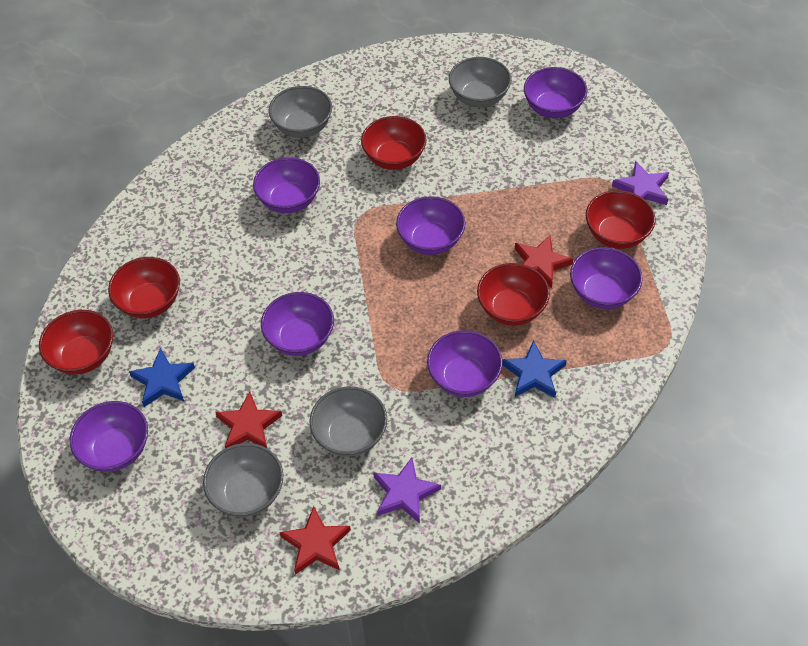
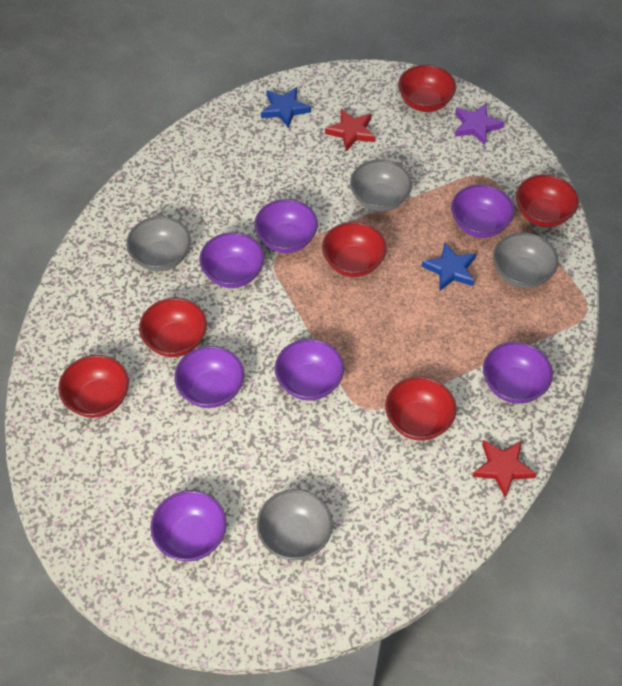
purple star: [373,457,441,524] [612,161,669,205] = 2 -> [455,103,505,145] = 1
red bowl: [39,310,113,375] [108,257,180,318] [361,116,426,170] [477,263,550,326] [586,190,655,249] = 5 -> [58,355,129,418] [139,298,207,357] [322,222,387,277] [385,377,456,441] [398,65,456,112] [516,175,579,227] = 6
red star: [215,391,282,448] [279,506,351,575] [515,235,573,288] = 3 -> [325,109,375,151] [472,440,537,498] = 2

